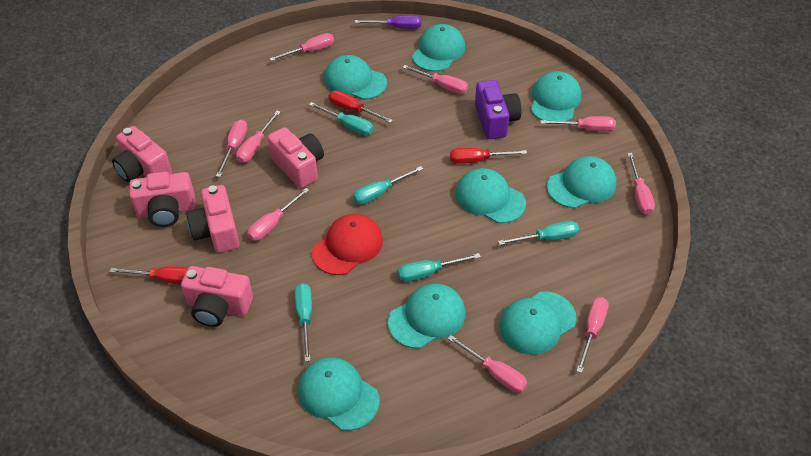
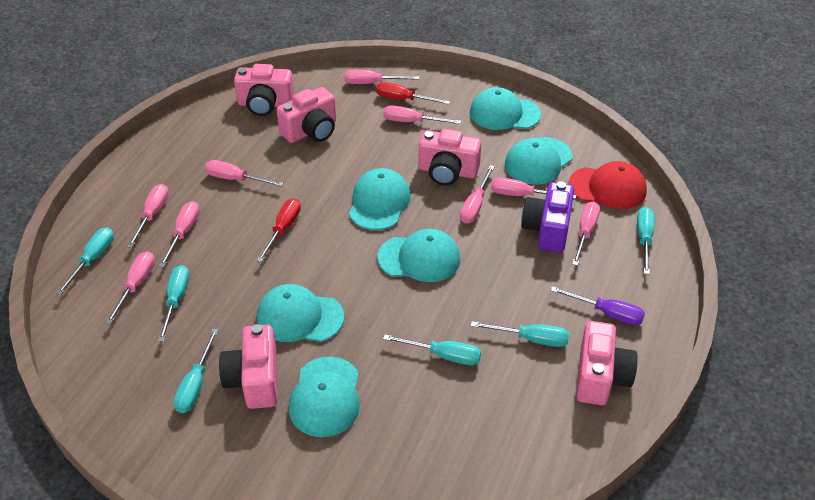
red screwdriver: [110,266,189,284] [328,90,393,123] [450,148,527,164] = 3 -> [257,198,301,262] [376,82,450,104] = 2
turquoise cap: [298,357,379,431] [324,55,387,100] [388,283,465,348] [412,24,465,72] [455,168,526,223] [499,292,576,355] [531,71,581,121] [547,156,617,208] = 8 -> [257,284,344,342] [289,356,360,437] [349,168,411,230] [377,229,461,282] [470,87,541,130] [505,137,572,185] = 6
turquoise screwdriver: [295,283,312,362] [309,102,373,135] [353,166,423,204] [398,253,481,282] [498,221,579,245] = 5 -> [56,227,114,295] [158,265,190,342] [174,329,218,413] [383,334,481,365] [471,321,569,347] [637,207,655,274] = 6

